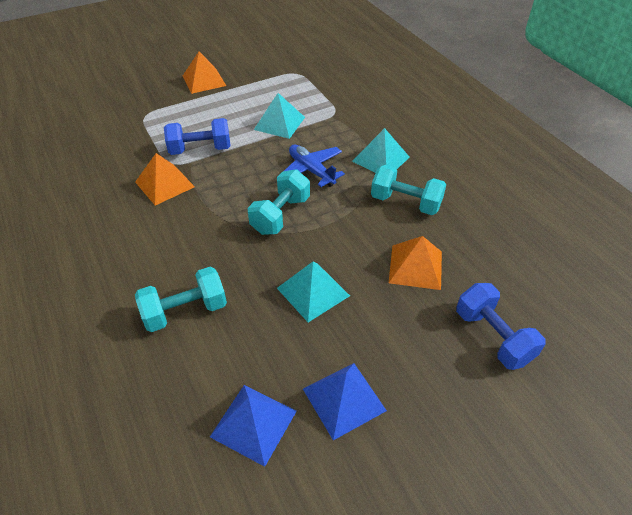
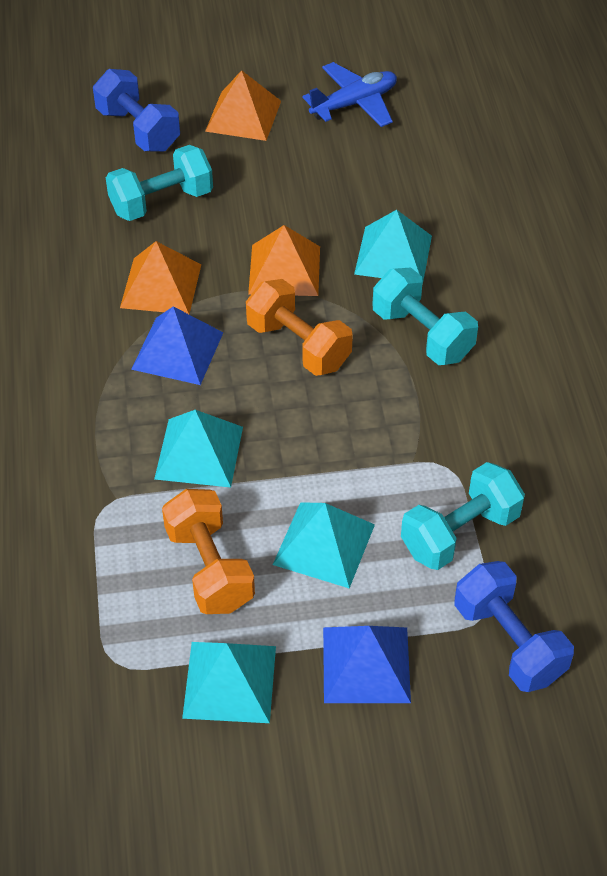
orange dumbbell: none = 0 -> [162,489,255,614] [246,279,353,376] = 2
turquoise pyramid: [254,93,305,139] [277,261,350,322] [352,128,410,173] = 3 -> [154,410,243,488] [182,642,276,723] [273,502,375,588] [354,210,432,281] = 4

